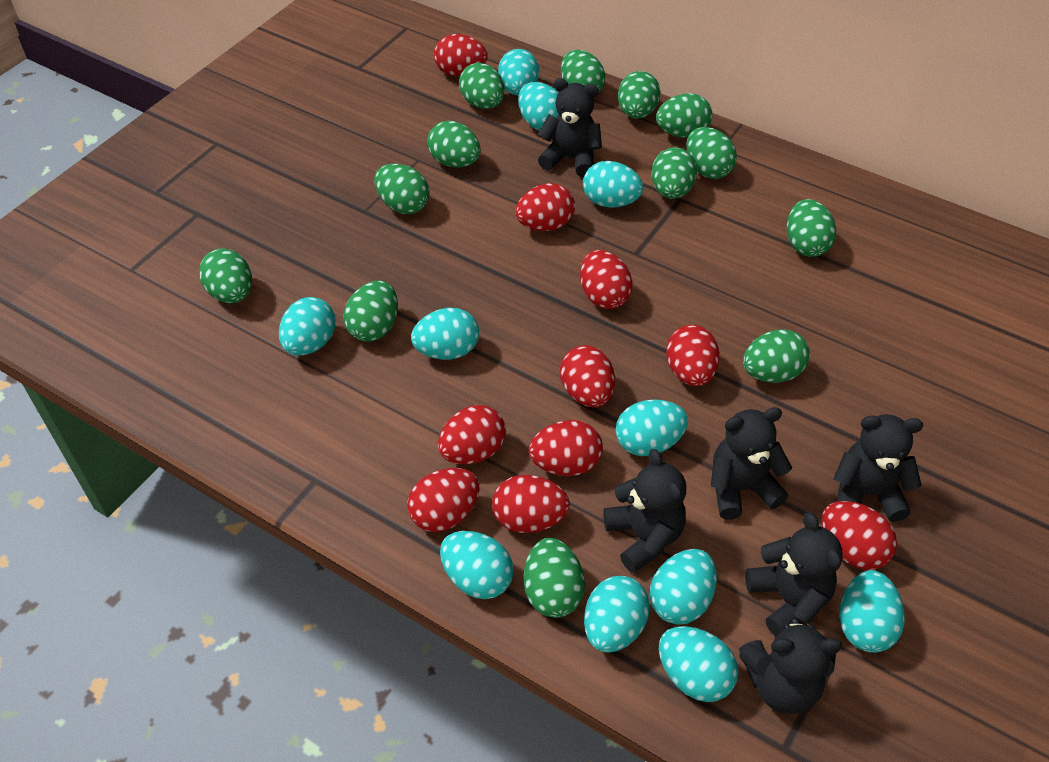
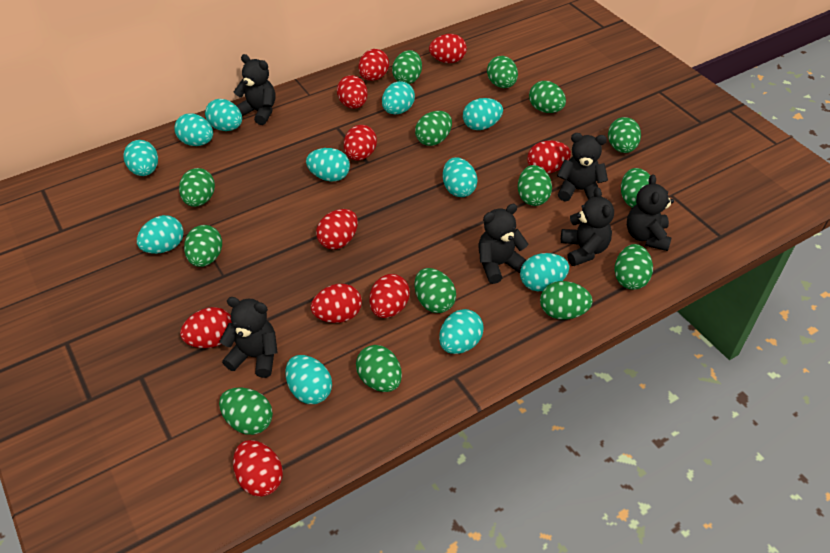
green egg: [199,249,252,303] [344,280,398,342] [374,164,429,214] [427,121,481,168] [459,63,505,109] [524,538,585,618] [561,50,605,93] [618,71,660,119] [651,147,697,199] [656,93,712,138] [686,127,737,179] [743,330,810,383] [787,199,836,257] = 13 -> [179,168,215,207] [184,225,222,267] [219,388,273,435] [356,345,402,392] [392,50,422,84] [415,111,452,146] [415,268,456,313] [487,56,518,88] [518,165,552,206] [529,81,566,113] [540,281,593,320] [608,117,641,153] [614,244,653,290] [621,168,651,208] = 14

